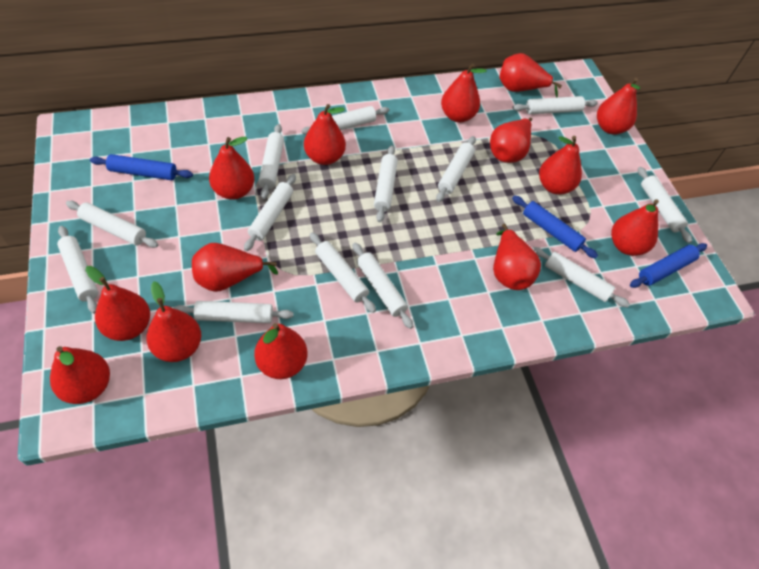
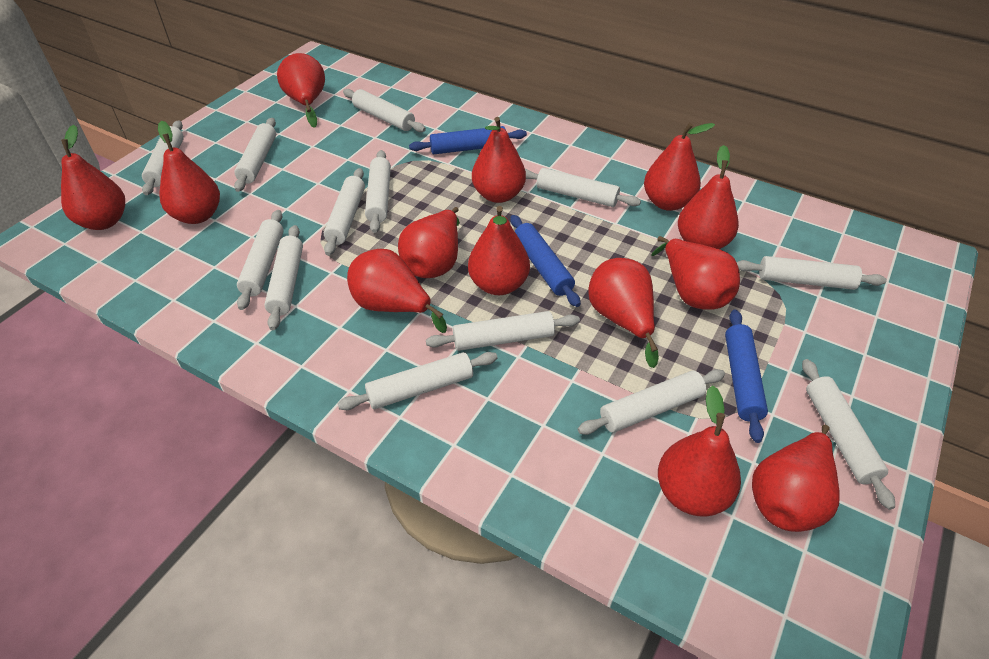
red pear: [50,346,110,404] [85,266,150,341] [146,281,201,362] [192,243,278,292] [209,137,254,200] [254,323,307,379] [304,104,346,165] [441,63,487,122] [490,118,532,163] [493,224,541,290] [499,53,562,98] [539,136,582,195] [597,78,640,135] [611,199,659,256] = 14 -> [61,125,125,230] [158,121,220,224] [277,53,325,128] [347,249,447,333] [398,207,460,278] [468,206,530,295] [472,117,526,203] [588,258,659,368] [644,123,715,211] [651,236,740,310] [658,385,741,517] [678,145,739,249] [752,425,840,532] = 13

